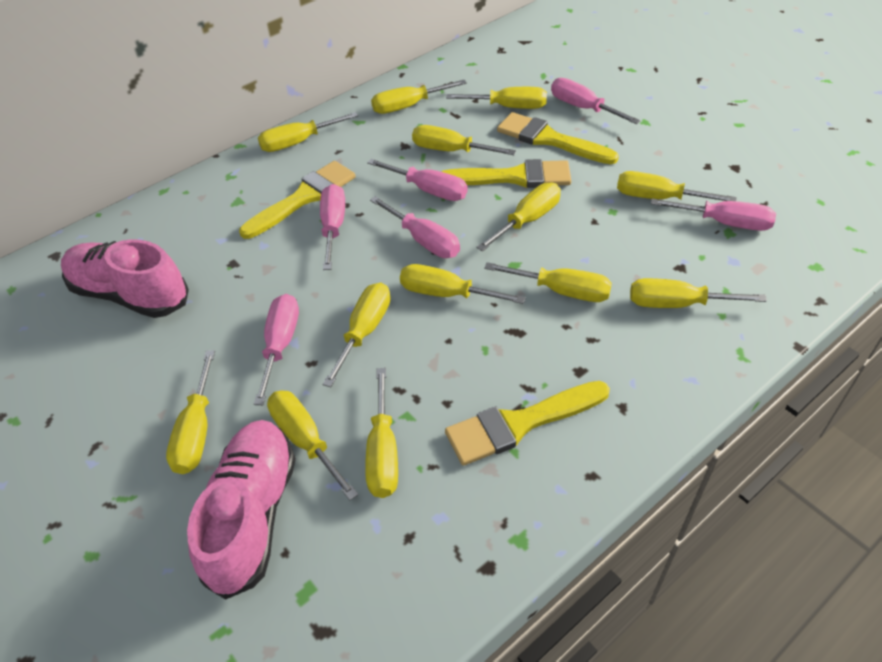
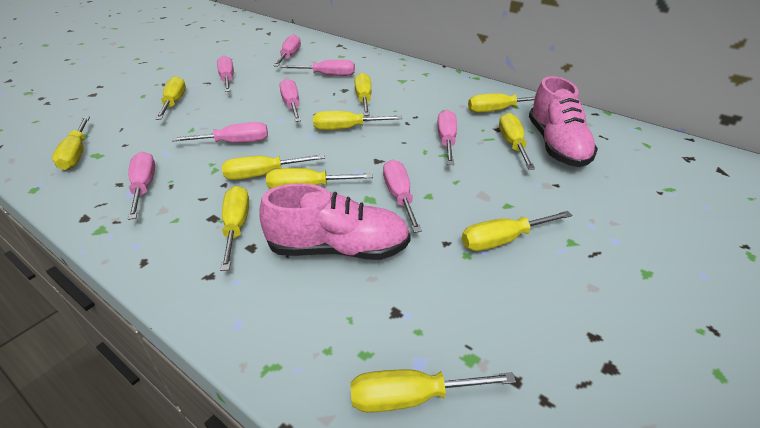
pink screwdriver: [254,294,299,405] [320,184,345,270] [367,159,468,201] [370,196,460,258] [551,78,640,124] [651,199,776,231] = 6 -> [128,152,155,220] [172,122,268,143] [217,55,234,92] [273,34,301,67] [280,78,301,122] [281,60,355,76] [383,159,422,233] [437,110,457,165] = 8
yellow brush: [239,161,356,239] [441,159,571,188] [445,381,610,466] [497,112,619,164] = 4 -> none = 0
yellow screwdriver: [166,350,215,474] [258,112,358,152] [267,390,358,500] [323,283,391,387] [365,368,398,498] [371,80,467,114] [400,264,526,304] [412,125,516,155] [446,87,547,109] [477,182,561,251] [484,262,612,302] [617,171,737,201] [630,278,767,308] = 13 -> [52,116,90,170] [156,76,186,120] [220,186,249,271] [222,154,325,180] [266,168,373,189] [313,111,402,130] [350,370,516,413] [354,73,371,116] [462,211,572,251] [468,93,535,113] [499,113,535,170] = 11

